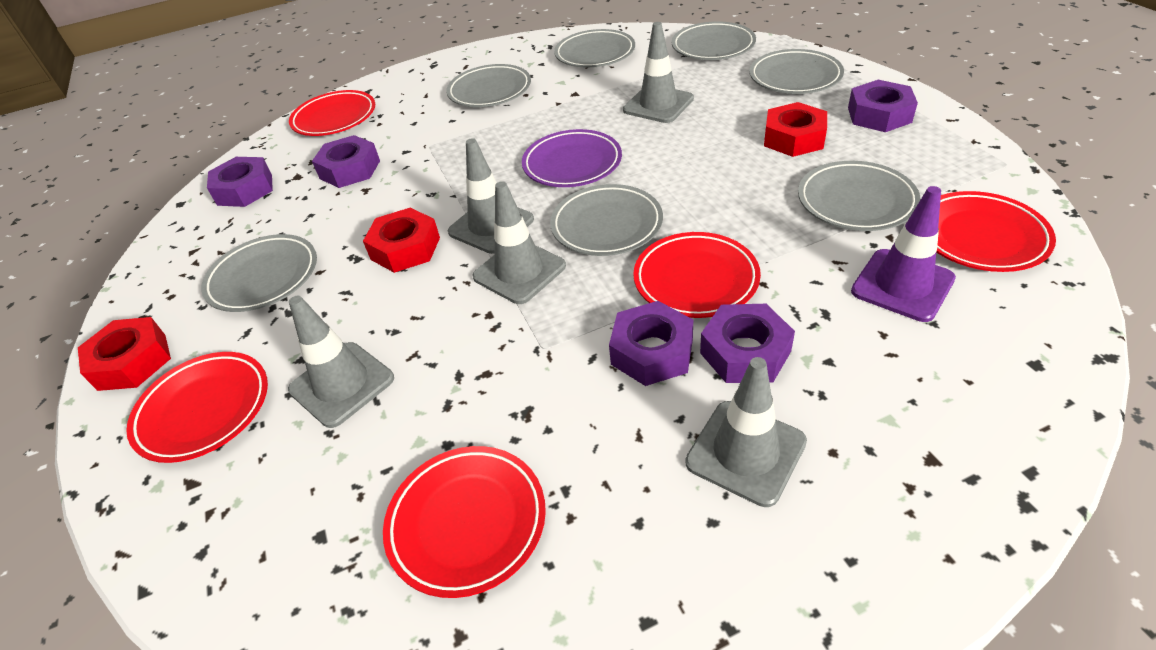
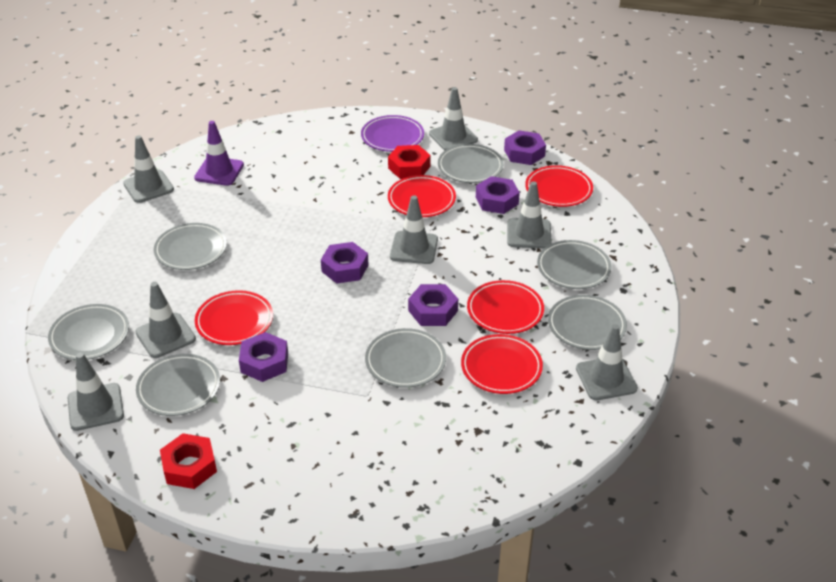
grey traffic cone: [288,296,394,428] [448,138,534,254] [472,181,566,304] [623,22,694,123] [685,357,807,507] = 5 -> [68,352,124,431] [123,135,174,203] [135,282,196,358] [390,195,438,264] [429,87,478,150] [507,181,552,248] [576,324,638,401] = 7
red nut: [78,317,171,391] [363,208,440,273] [764,102,827,157] = 3 -> [160,433,217,489] [388,145,431,179] = 2

